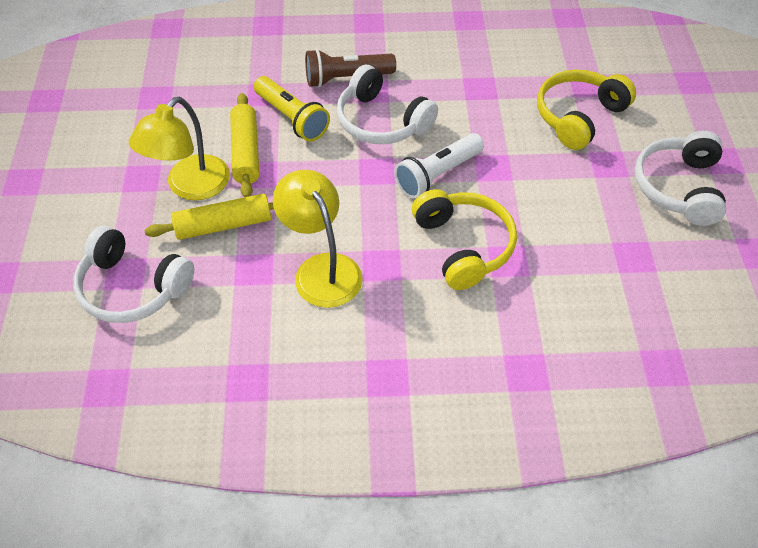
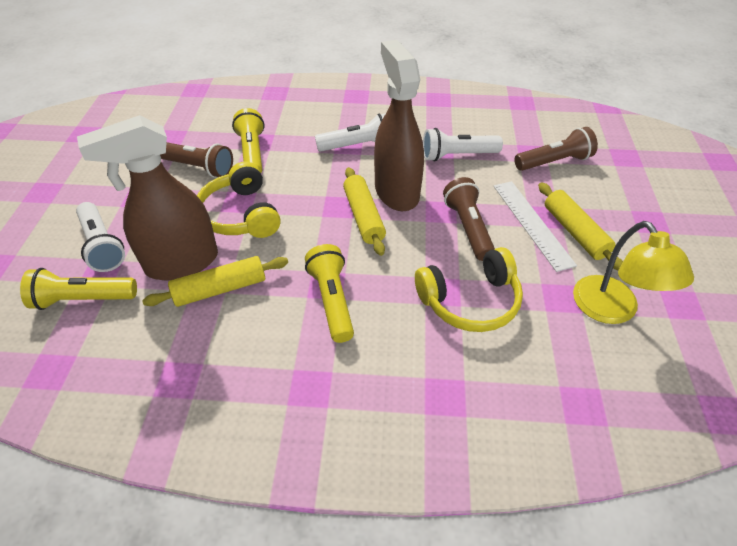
brown flashlight: [305,49,396,87] = 1 -> [160,142,233,178] [443,177,495,261] [514,127,598,171] = 3
brown spray bottle: none = 0 -> [77,115,218,280] [374,40,424,211] = 2
white flashlight: [394,133,484,199] = 1 -> [76,202,125,272] [315,113,386,152] [423,128,503,161] = 3
white headphones: [73,226,194,323] [337,65,438,144] [634,131,726,226] = 3 -> none = 0
white ruler: none = 0 -> [493,181,577,272] = 1
yellow flashlight: [254,76,330,141] = 1 -> [20,268,137,310] [232,108,265,173] [305,244,354,343] = 3
yellow lamp: [129,97,230,200] [273,170,363,308] = 2 -> [573,221,694,324] = 1
yellow rolling pin: [145,194,274,240] [230,93,259,197] = 2 -> [142,256,288,307] [343,167,386,256] [538,182,623,270] = 3

